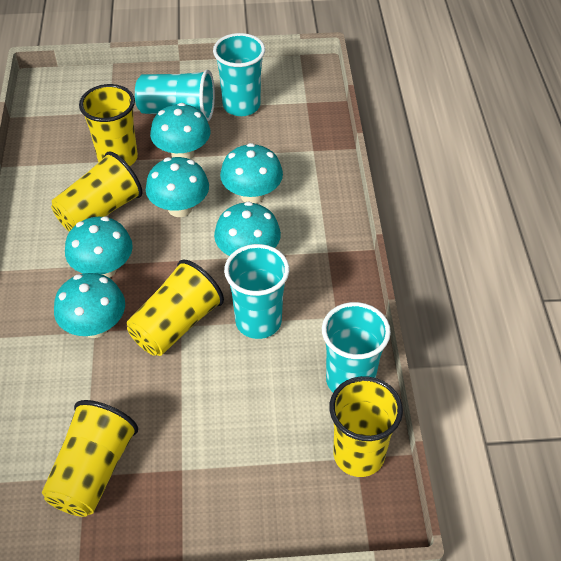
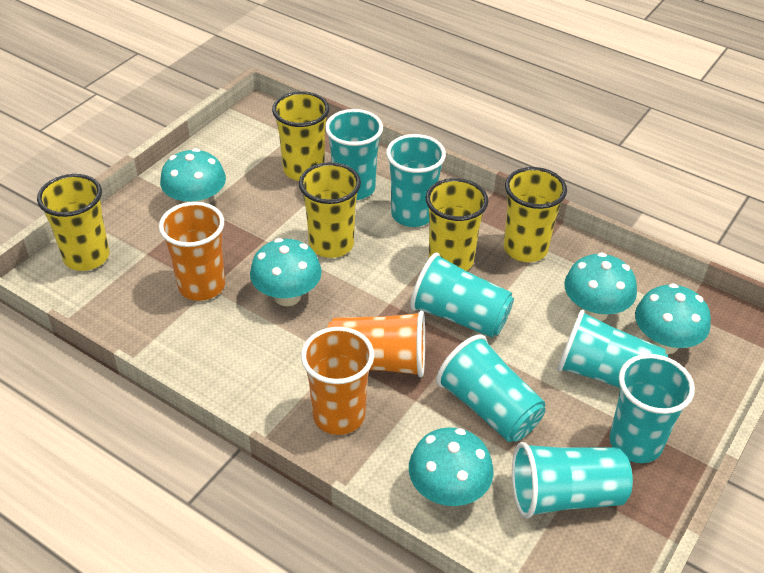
orange cup: none = 0 -> [159,202,225,301] [301,327,374,435] [327,311,425,377] = 3
turquoise cup: [135,70,215,121] [213,33,265,116] [224,244,289,339] [322,302,391,393] = 4 -> [325,109,383,200] [386,134,446,227] [410,253,514,338] [436,335,545,442] [512,442,633,519] [557,309,668,388] [609,354,695,463] = 7
turquoise mushroom: [54,273,125,338] [65,217,133,278] [146,157,209,217] [150,103,210,160] [214,202,281,256] [220,143,283,204] = 6 -> [160,148,226,204] [250,238,322,306] [409,427,494,506] [564,253,637,321] [635,283,711,354] = 5

